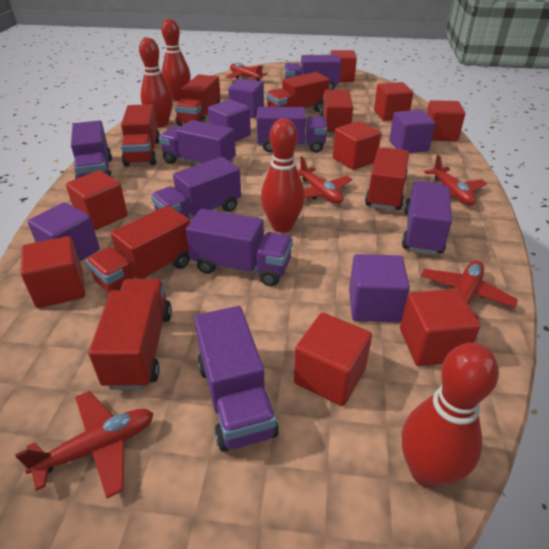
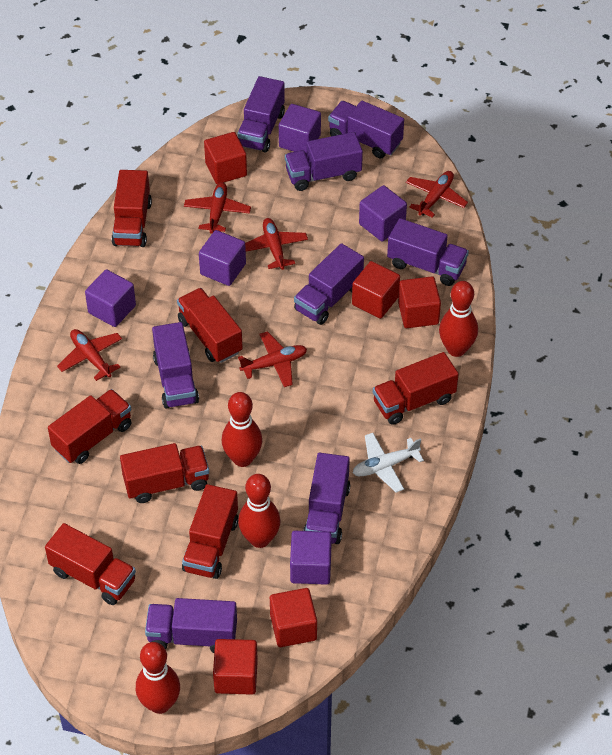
red cube: [20,236,85,308] [66,170,128,230] [294,313,372,406] [330,50,357,82] [333,121,381,170] [374,82,413,121] [400,289,480,366] [427,100,465,141] = 8 -> [204,132,247,184] [213,639,258,695] [270,588,317,647] [352,261,400,319] [398,276,441,328] = 5
white plane: none = 0 -> [353,433,424,492] = 1

